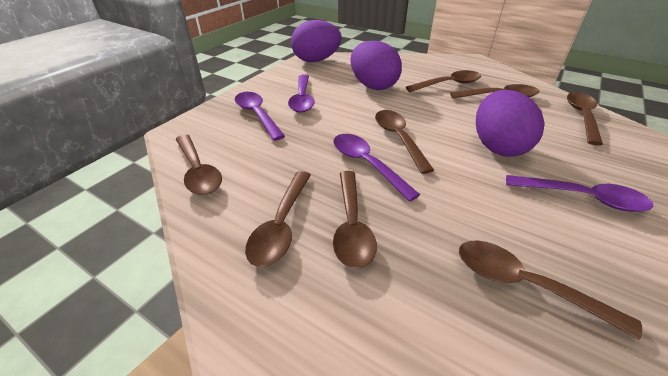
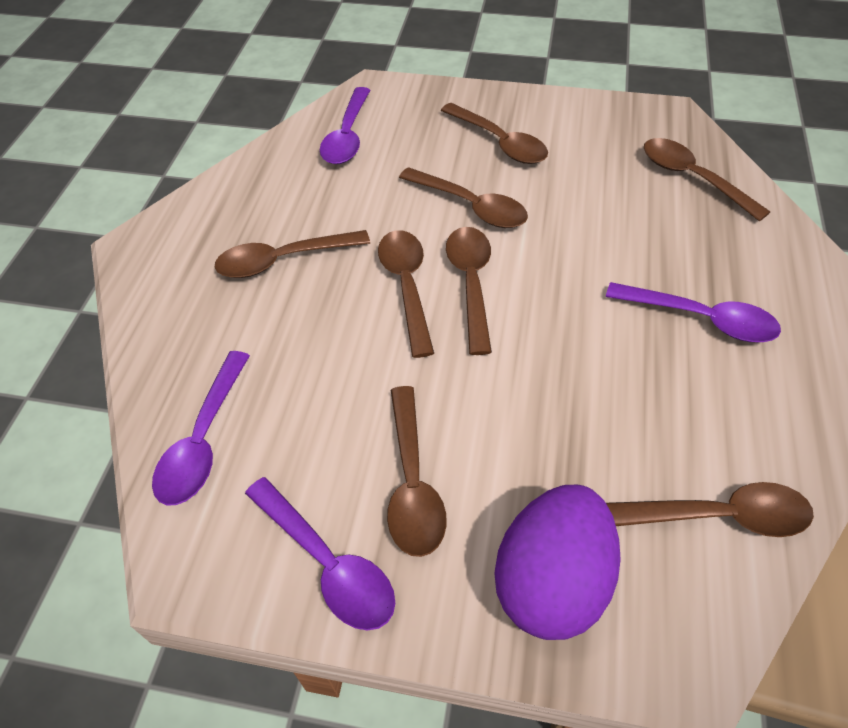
purple egg: [291,20,342,62] [350,41,402,90] [476,90,545,157] = 3 -> [495,485,621,640] = 1

